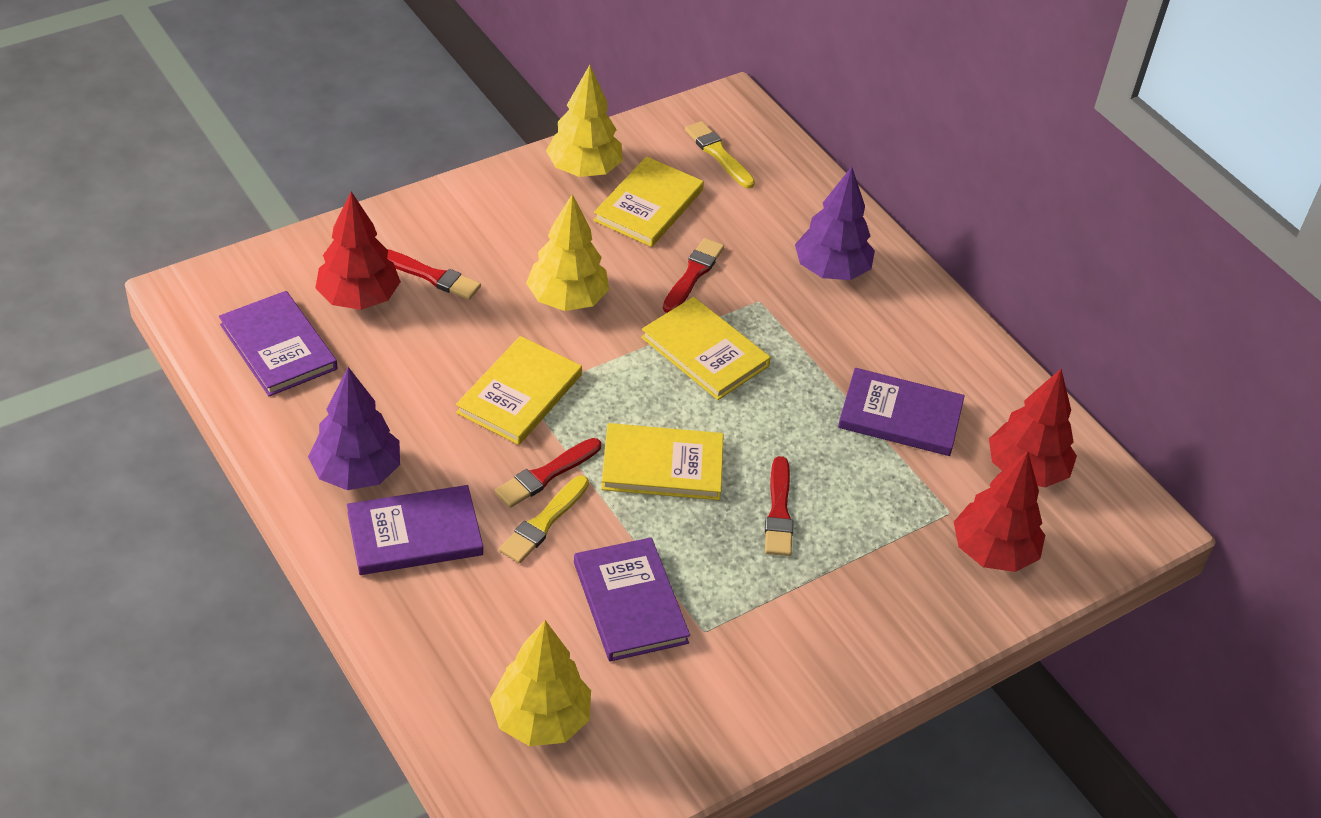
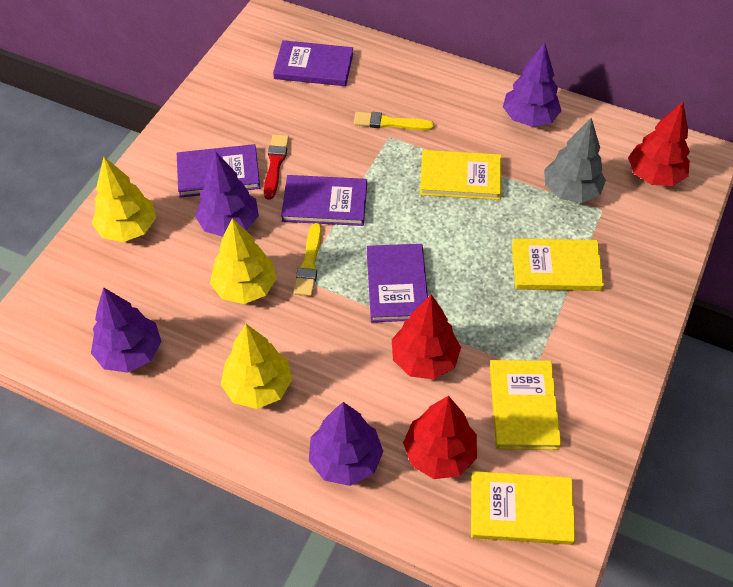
grey tree: none = 0 -> [544,118,606,203] = 1
purple tree: [308,367,400,490] [795,167,875,280] = 2 -> [91,287,162,373] [195,151,259,237] [309,402,383,486] [503,42,561,127] = 4
red brush: [387,249,481,300] [495,438,601,508] [663,238,724,313] [765,456,793,556] = 4 -> [264,134,289,200] = 1

